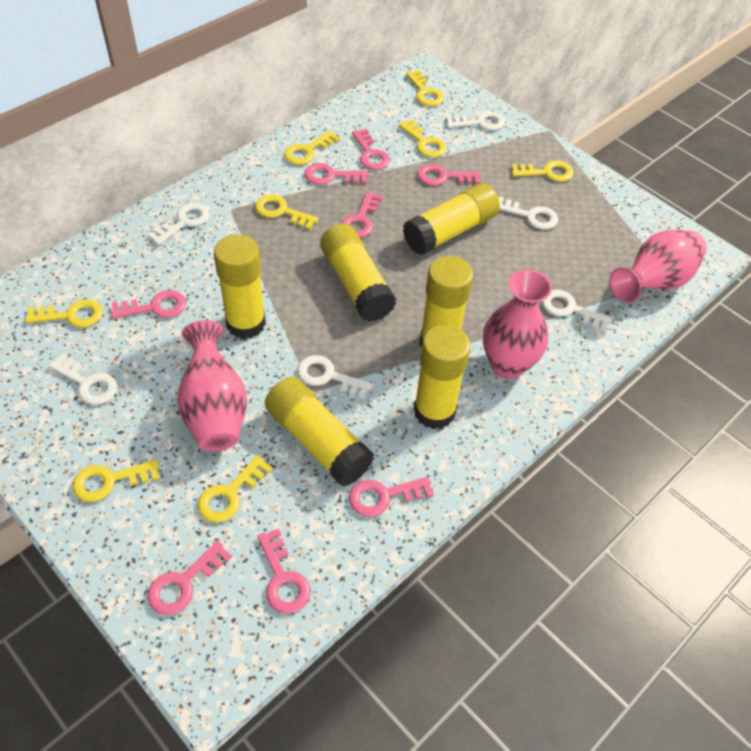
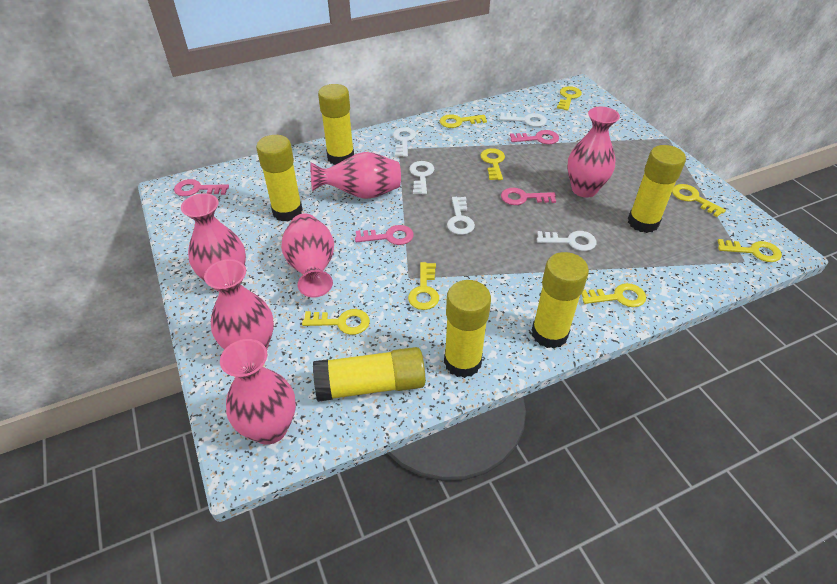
pink key: [111,290,186,319] [147,541,232,615] [257,528,311,614] [304,163,368,185] [341,192,383,238] [349,476,434,517] [352,129,390,170] [417,164,481,186] = 8 -> [174,179,229,196] [355,225,414,245] [501,188,556,205] [510,130,559,144] = 4
pink vase: [177,320,247,451] [483,270,552,379] [609,230,707,303] = 3 -> [181,193,246,291] [204,259,274,350] [220,339,296,445] [281,214,334,297] [310,152,401,199] [567,107,620,198] = 6
white key: [49,353,117,405] [148,203,209,245] [297,355,372,399] [446,111,505,131] [499,196,558,230] [542,289,613,332] = 6 -> [393,127,416,157] [409,161,434,194] [447,197,475,235] [499,112,547,127] [537,231,596,251] = 5

